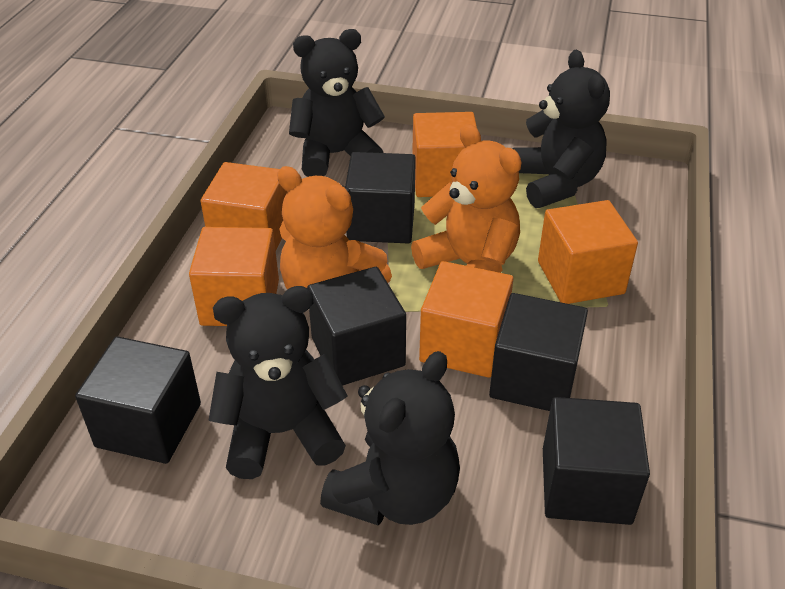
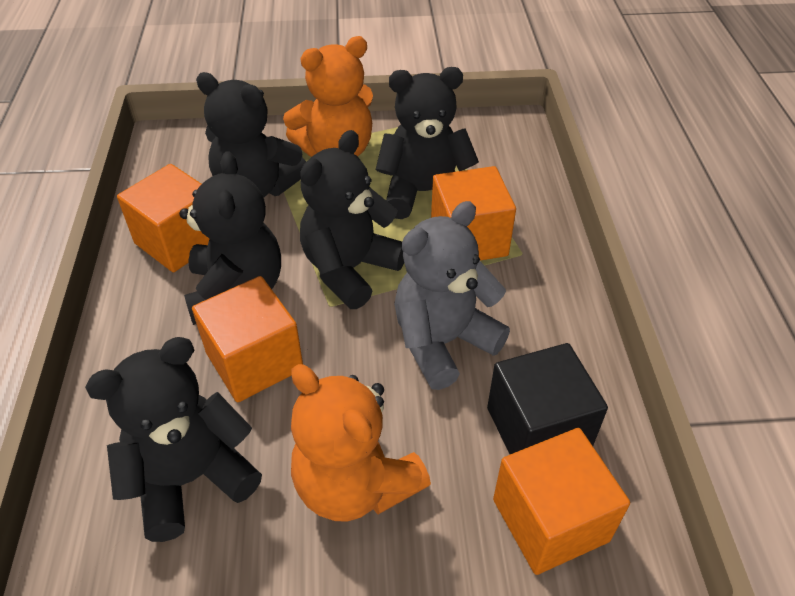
black cube: [75,337,201,464] [307,267,406,386] [345,152,416,244] [489,293,588,411] [543,397,650,525] = 5 -> [487,343,608,454] = 1
black teddy bear: [208,286,348,479] [289,29,385,177] [320,351,460,526] [513,50,610,208] = 4 -> [85,337,262,542] [179,151,281,325] [196,72,306,198] [300,130,404,309] [376,67,479,219] = 5
grey teddy bear: none = 0 -> [394,201,510,390] = 1
orange cube: [189,227,279,326] [201,162,288,251] [412,112,477,197] [419,261,513,378] [538,200,638,304] = 5 -> [117,164,209,272] [192,276,303,402] [431,166,516,261] [493,428,630,575] = 4

